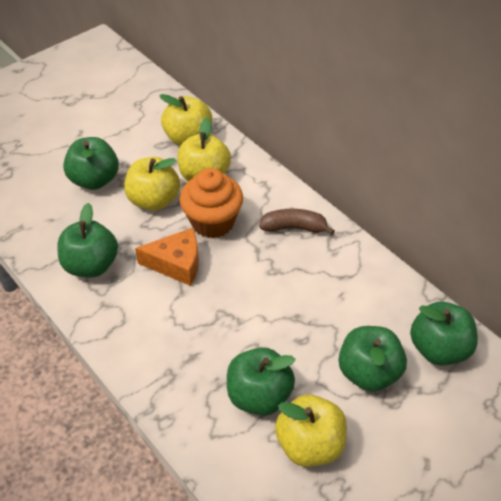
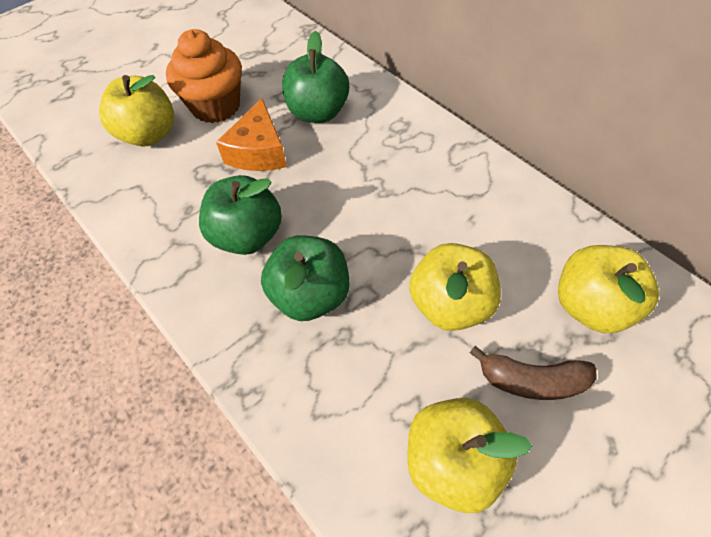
green apple: [57,203,118,277] [63,137,119,190] [227,347,295,416] [338,326,407,392] [410,302,478,366] = 5 -> [199,175,282,255] [261,235,349,321] [282,31,349,123] = 3

